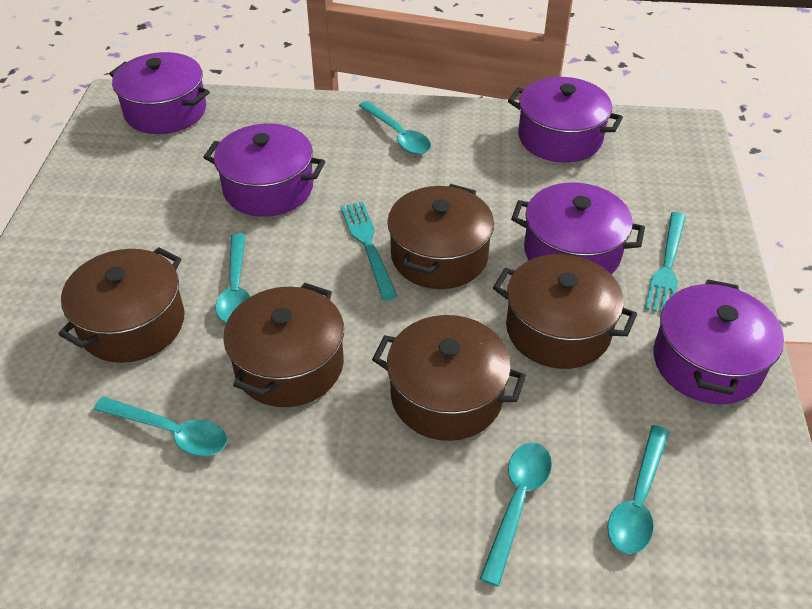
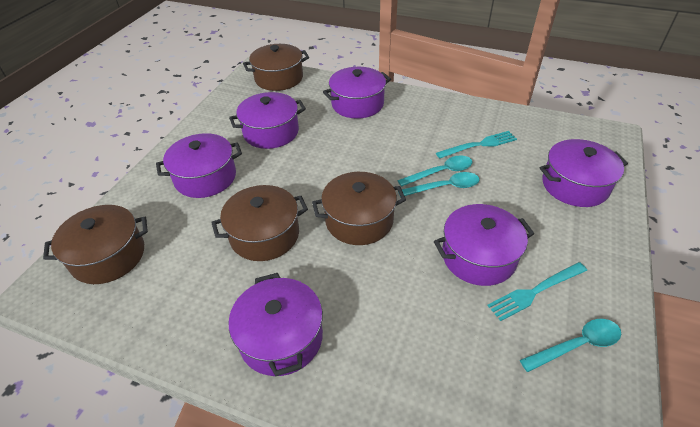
brown pot: [58,247,185,363] [223,283,344,407] [372,315,526,441] [387,184,494,289] [493,254,637,369] = 5 -> [43,205,148,284] [211,185,308,261] [243,44,309,91] [312,172,406,245] = 4
purple pot: [109,52,210,134] [203,123,325,217] [508,77,623,163] [511,183,645,274] [654,279,784,404] = 5 -> [156,133,242,198] [229,92,306,149] [229,273,323,376] [323,67,391,119] [434,204,534,286] [539,139,628,207] = 6
turquoise spoon: [93,396,227,456] [215,233,250,323] [359,101,431,154] [480,442,552,586] [607,425,669,554] = 5 -> [397,156,473,187] [398,172,480,196] [520,319,621,372] = 3

